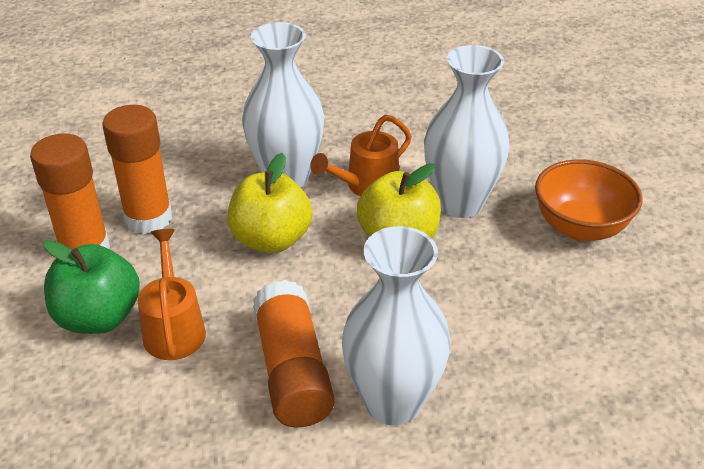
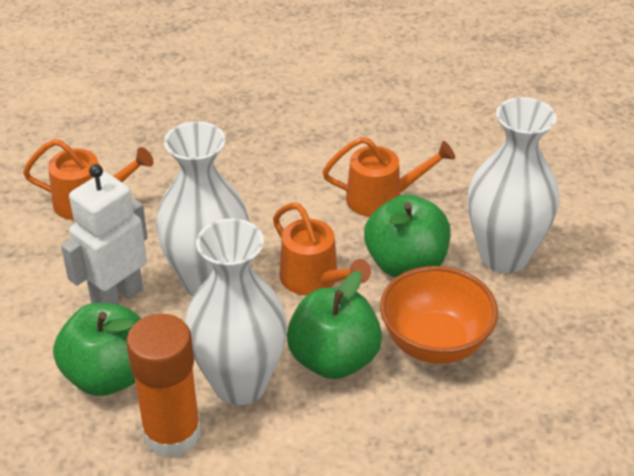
green apple: [43,240,140,334] = 1 -> [53,303,141,396] [287,271,382,379] [364,195,451,278] = 3
orange glue stick: [30,133,110,249] [102,105,172,234] [253,280,335,427] = 3 -> [126,314,201,458] = 1
orange watering can: [138,229,206,360] [310,115,412,196] = 2 -> [23,139,154,220] [273,203,371,295] [322,137,455,217] = 3
white robot: none = 0 -> [61,164,148,305] = 1
yellow apple: [228,153,313,253] [357,163,441,238] = 2 -> none = 0

